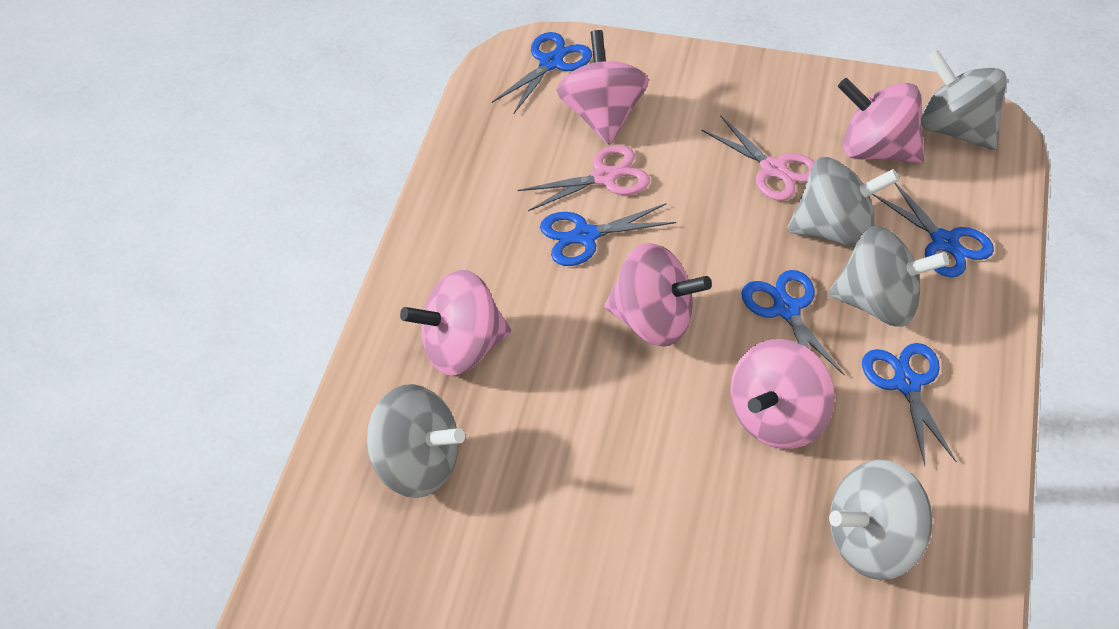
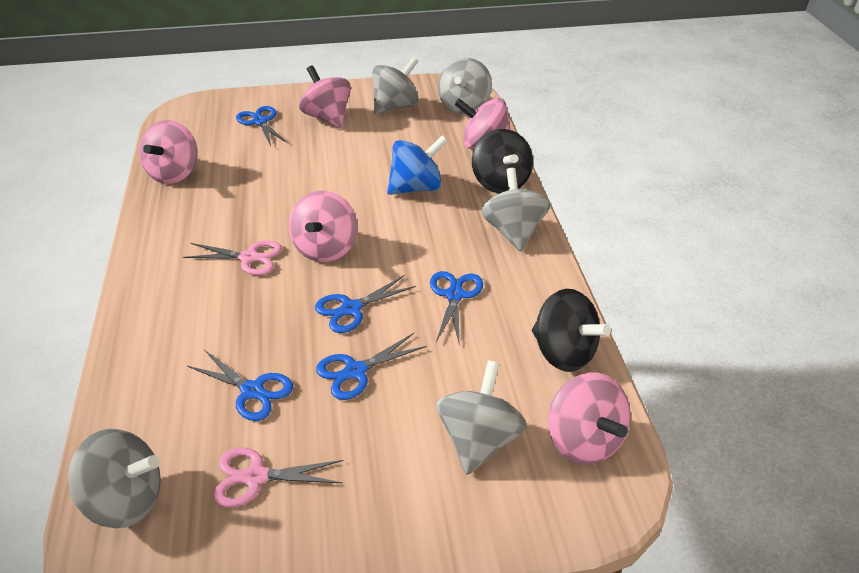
black spinning top: none = 0 -> [472,129,533,193] [532,289,611,372] = 2
blue spinning top: none = 0 -> [387,136,448,195] = 1

